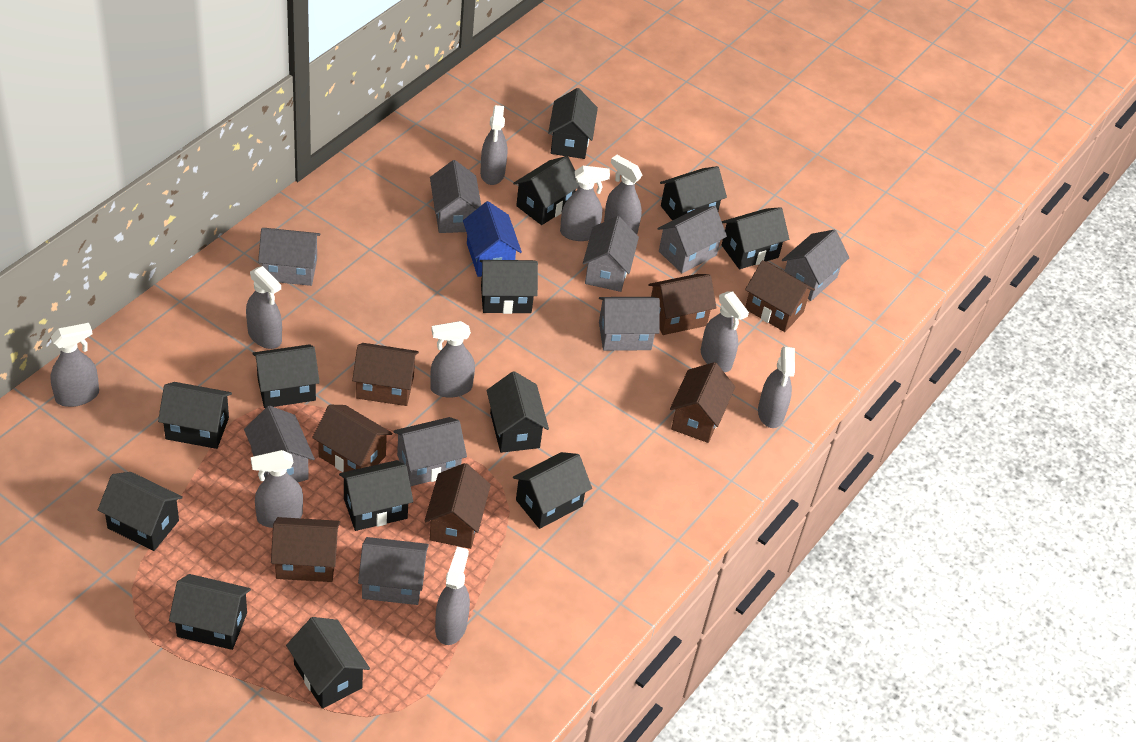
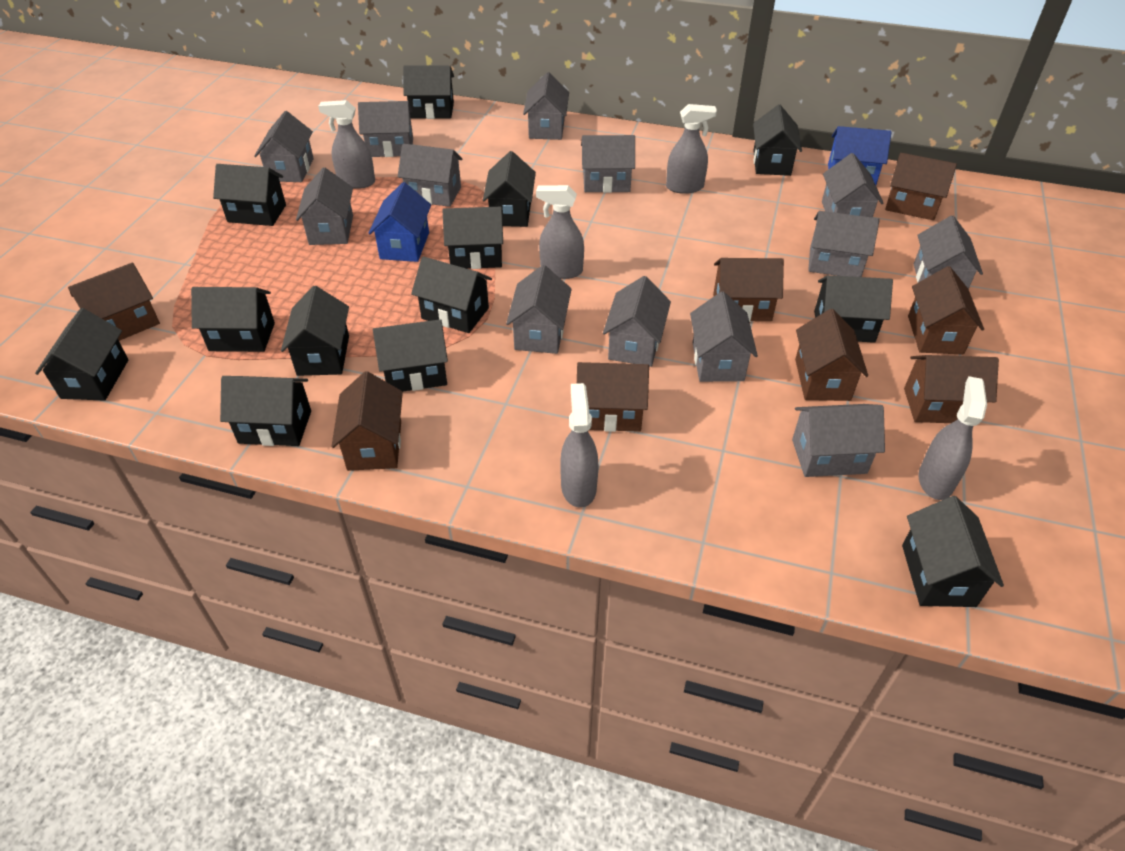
blue house: [463,201,522,277] = 1 -> [368,182,431,262] [828,126,892,185] = 2
brown house: [271,517,340,582] [312,405,392,472] [352,343,419,406] [425,463,491,549] [648,274,717,335] [670,362,735,443] [745,260,815,332] = 7 -> [68,263,160,341] [331,371,403,471] [577,362,649,432] [713,258,784,322] [795,309,868,401] [885,153,957,220] [904,355,999,423] [908,266,984,355] = 8
grey house: [244,406,315,482] [258,228,321,286] [358,537,429,605] [393,417,467,486] [430,160,481,233] [583,216,639,292] [599,297,660,351] [658,206,727,273] [782,230,849,301] = 9 -> [254,111,314,182] [296,167,353,245] [358,101,413,157] [398,144,463,207] [506,265,572,354] [523,72,569,140] [581,135,635,193] [603,276,671,367] [690,291,758,382] [792,404,885,477] [808,211,880,277] [822,153,884,218] [914,215,983,289] = 13
grey spray bottle: [50,323,99,407] [246,266,282,349] [251,450,303,528] [430,321,475,398] [435,547,470,645] [480,105,507,185] [560,166,610,241] [604,155,642,234] [701,291,749,372] [758,346,795,428] = 10 -> [318,100,375,189] [536,185,584,279] [560,383,598,508] [666,104,717,194] [918,376,987,500] = 5

